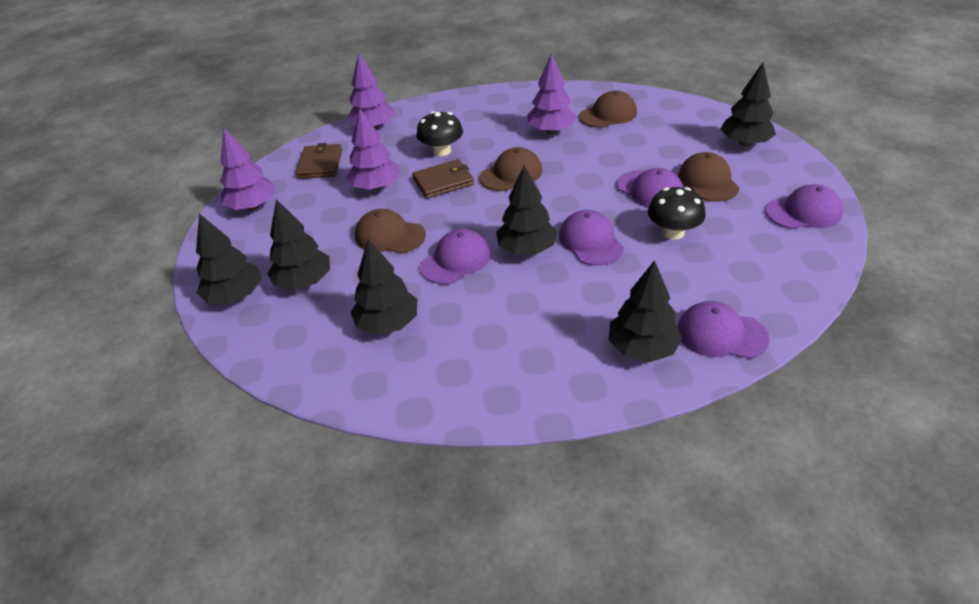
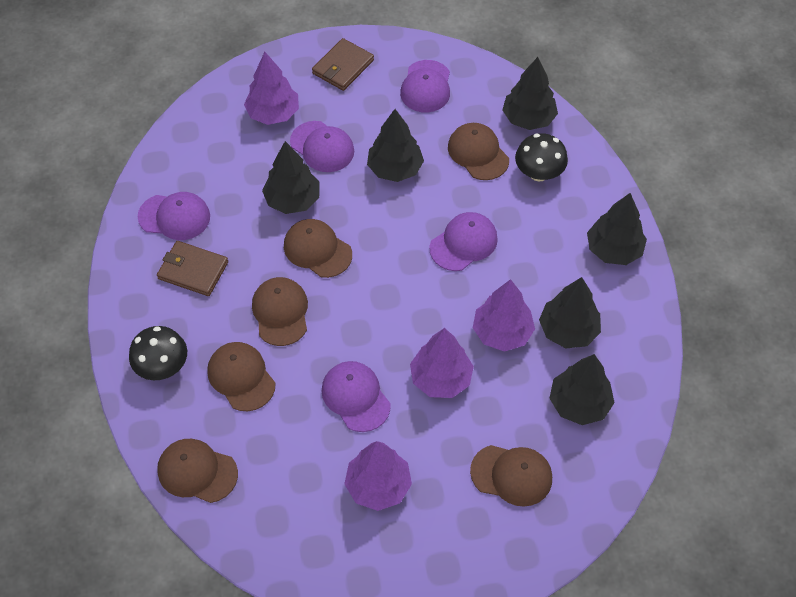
brown cap: [355,209,426,253] [479,147,542,191] [579,90,637,128] [678,152,739,202] = 4 -> [157,439,238,503] [207,342,276,411] [252,277,308,346] [284,219,352,278] [448,123,509,180] [470,445,552,507] = 6

